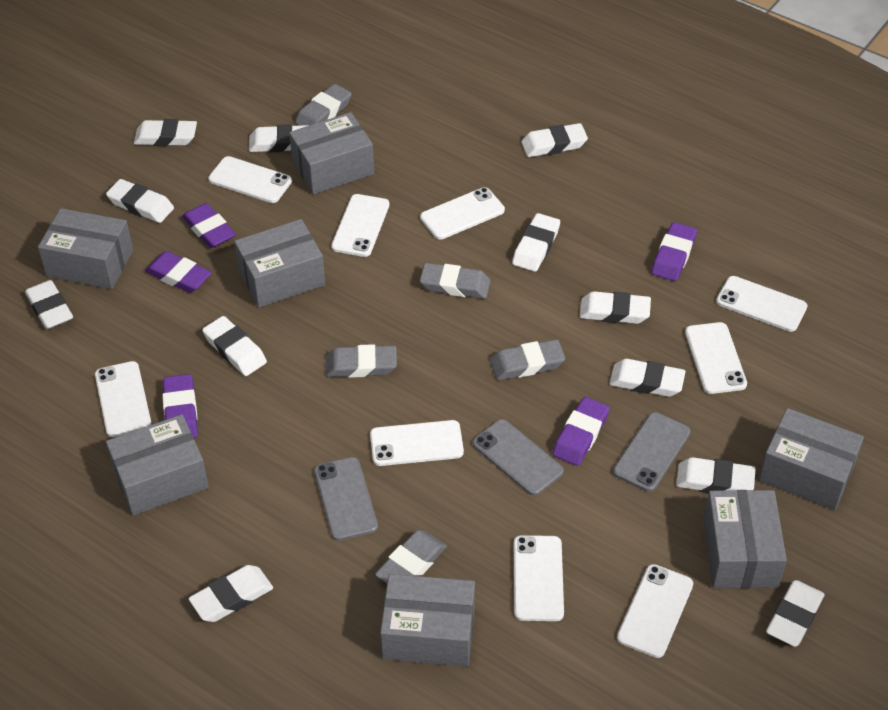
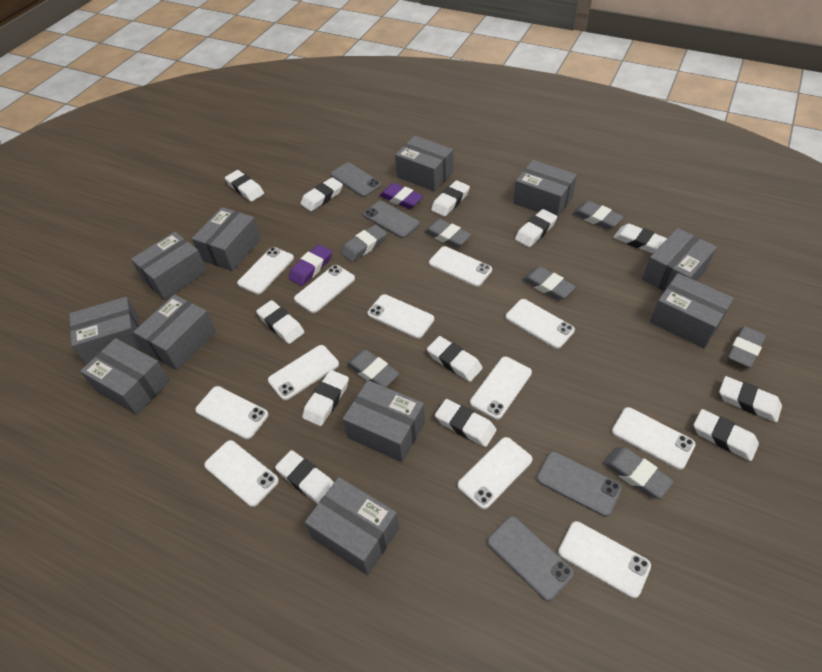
grey box: [38,208,133,289] [106,414,209,516] [234,219,325,308] [289,112,374,195] [380,574,475,667] [703,490,787,588] [759,408,864,510] = 7 -> [69,297,143,365] [80,338,170,415] [131,232,207,300] [133,294,216,370] [192,207,261,271] [305,477,399,575] [343,380,425,462] [395,136,453,191] [513,160,577,219] [642,228,717,291] [650,273,734,349] = 11
grey eraser: [295,84,352,126] [326,344,397,378] [375,530,447,583] [420,263,490,299] [490,339,565,380] = 5 -> [341,224,387,262] [347,349,400,387] [424,219,472,248] [522,266,576,300] [573,201,624,229] [603,447,674,498] [727,326,766,368] = 7
grey phone: [314,457,378,541] [473,419,564,496] [613,412,690,492] = 3 -> [331,162,382,197] [363,201,420,238] [487,516,574,601] [536,451,622,517] = 4
purple eraser: [145,251,212,293] [162,374,198,438] [182,203,236,248] [552,397,609,466] [651,222,697,281] = 5 -> [288,244,332,286] [379,183,423,209] = 2
white phone: [95,361,151,437] [208,156,292,203] [331,194,389,257] [370,420,464,466] [420,187,505,240] [514,535,564,621] [617,564,693,658] [685,322,747,394] [716,276,808,332] = 9 -> [195,386,269,439] [204,440,279,507] [237,247,294,294] [268,345,339,400] [294,265,355,313] [368,294,434,339] [429,246,492,287] [458,437,533,509] [470,357,532,420] [506,299,575,349] [558,521,651,598] [612,407,696,470] = 12

